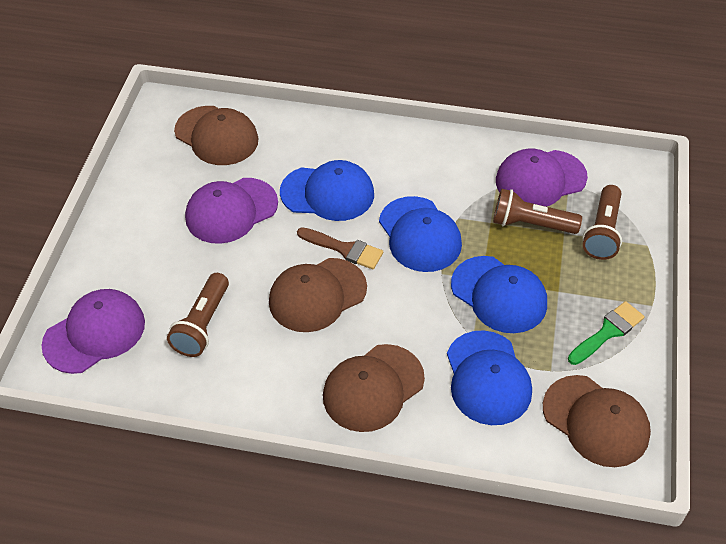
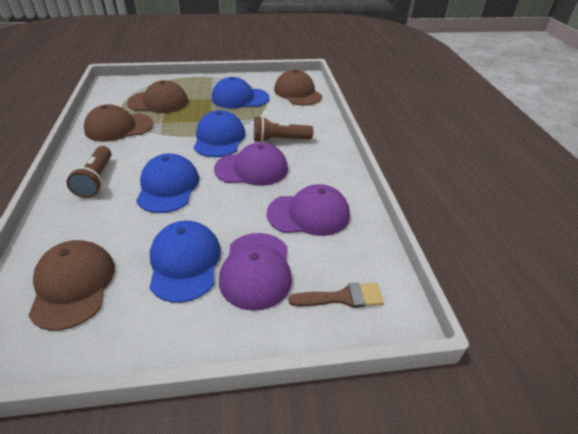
brown flashlight: [167,273,229,357] [493,189,582,234] [582,185,622,260] = 3 -> [66,146,112,198] [254,116,313,142] = 2
green brush: [568,301,644,365] = 1 -> none = 0

